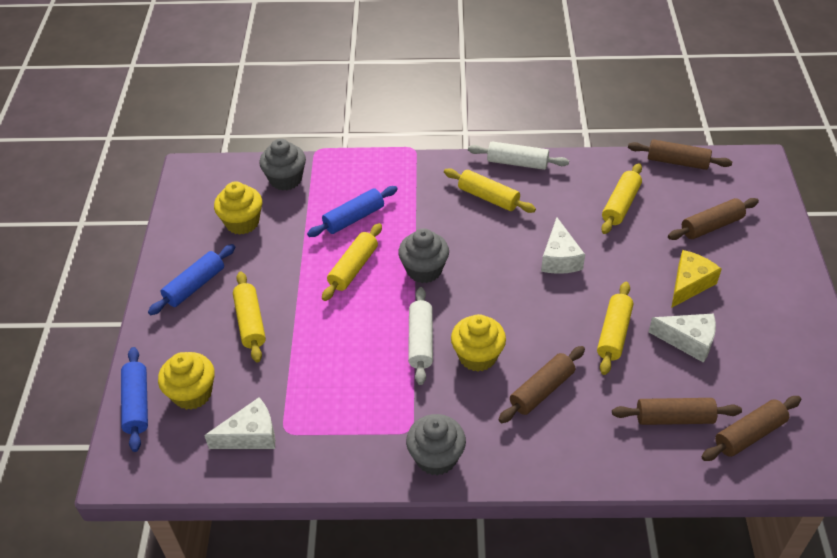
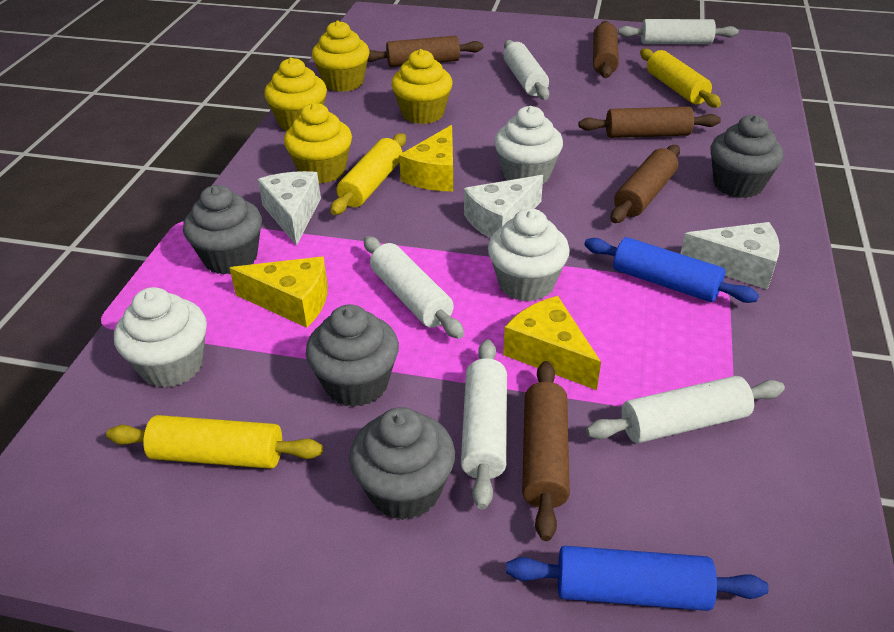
blue rolling pin: [121,347,148,452] [148,244,235,315] [307,186,398,237] = 3 -> [506,546,769,611] [584,237,759,303] = 2
grey cupcake: [259,139,306,191] [398,228,449,283] [406,414,466,476] = 3 -> [183,185,262,275] [306,304,399,407] [349,407,455,520] [711,115,784,198] = 4
white cupcake: none = 0 -> [114,287,207,388] [488,208,570,302] [494,106,563,184] = 3
white rolling pin: [408,287,433,385] [468,141,569,170] = 2 -> [364,236,464,339] [461,339,507,509] [503,40,549,100] [586,376,785,443] [618,19,739,44] = 5
yellow cheese: [671,250,722,308] = 1 -> [230,257,328,328] [399,125,453,191] [503,296,601,390] = 3
yellow cupcake: [158,352,215,410] [214,181,262,235] [451,314,506,372] = 3 -> [264,57,327,132] [284,103,352,184] [312,20,370,92] [391,49,453,124] = 4
yellow rolling pin: [233,272,266,363] [322,223,382,301] [444,168,536,213] [597,282,633,375] [601,163,642,234] = 5 -> [106,415,323,469] [331,133,406,215] [640,49,721,107] = 3

